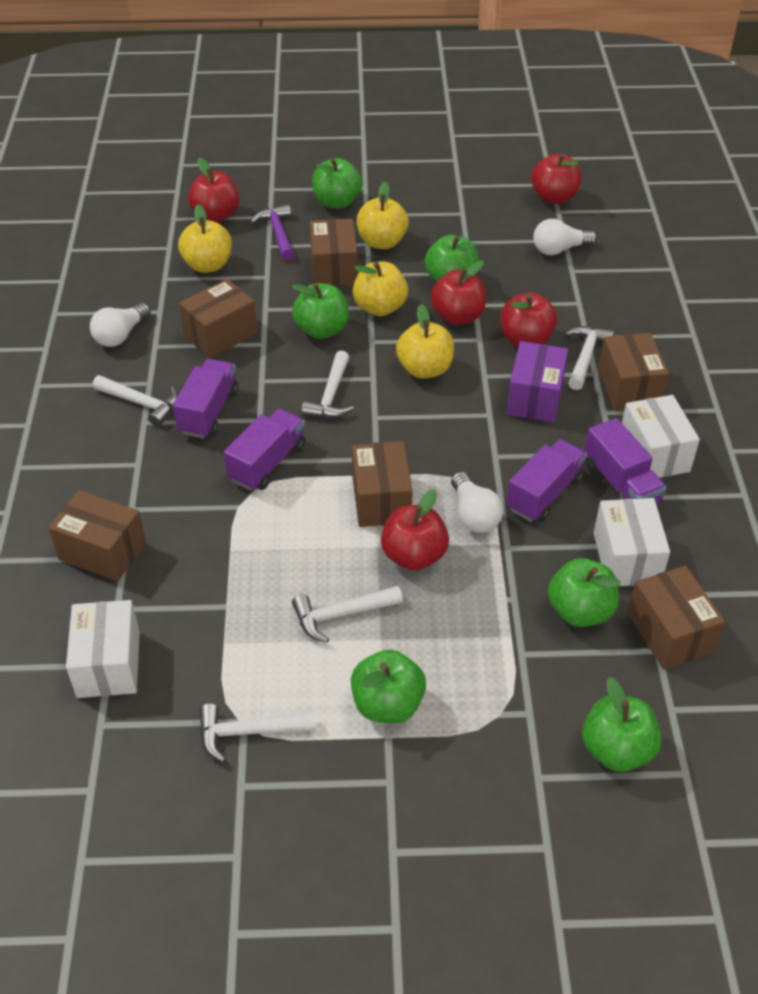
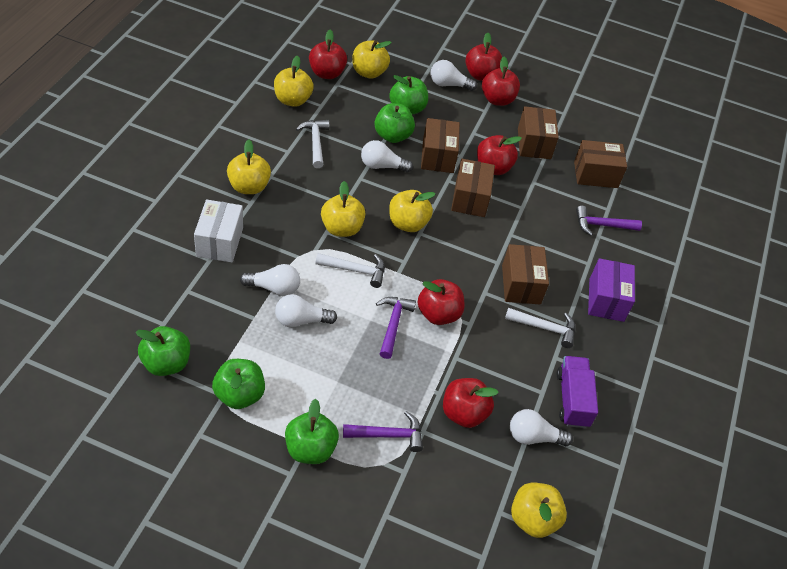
brown box: [49,490,146,581] [179,279,258,358] [310,219,358,286] [352,441,413,527] [598,333,669,411] [627,566,725,669] = 6 -> [421,118,460,173] [451,159,495,217] [502,244,549,304] [518,106,559,159] [574,140,627,188] = 5
green apple: [291,283,349,339] [312,158,362,209] [351,650,426,723] [425,235,479,282] [548,558,620,627] [582,677,661,772] = 6 -> [136,326,190,376] [212,359,265,409] [285,399,339,464] [374,103,415,143] [389,75,428,115] = 5
purple hammer: [250,204,294,261] = 1 -> [343,411,423,452] [376,297,416,359] [576,206,642,236] = 3
purple truck: [173,359,238,439] [224,409,306,491] [507,439,587,522] [584,418,666,504] = 4 -> [557,356,598,428] = 1
red apple: [188,158,239,222] [381,489,449,571] [430,260,486,325] [500,292,558,347] [531,153,582,204] = 5 -> [309,30,347,79] [418,279,465,325] [443,378,499,428] [465,33,502,81] [477,135,522,175] [482,57,520,106] = 6
white box: [66,600,140,698] [594,498,670,586] [622,395,700,478] = 3 -> [194,199,243,262] = 1
white hammer: [93,375,178,427] [199,703,316,762] [292,586,403,643] [302,351,354,418] [565,326,614,390] = 5 -> [296,120,329,168] [315,253,385,288] [505,308,575,348] = 3
white light bulb: [90,303,151,347] [451,472,503,533] [533,219,597,255] = 3 -> [240,264,300,296] [275,294,337,327] [361,140,413,173] [431,60,477,91] [510,409,573,446] = 5
yellow apple: [178,204,232,273] [353,262,408,316] [357,181,409,249] [396,304,454,378] = 4 -> [227,140,271,194] [274,55,314,107] [321,181,365,237] [352,40,392,79] [389,190,435,232] [511,483,567,538] = 6

